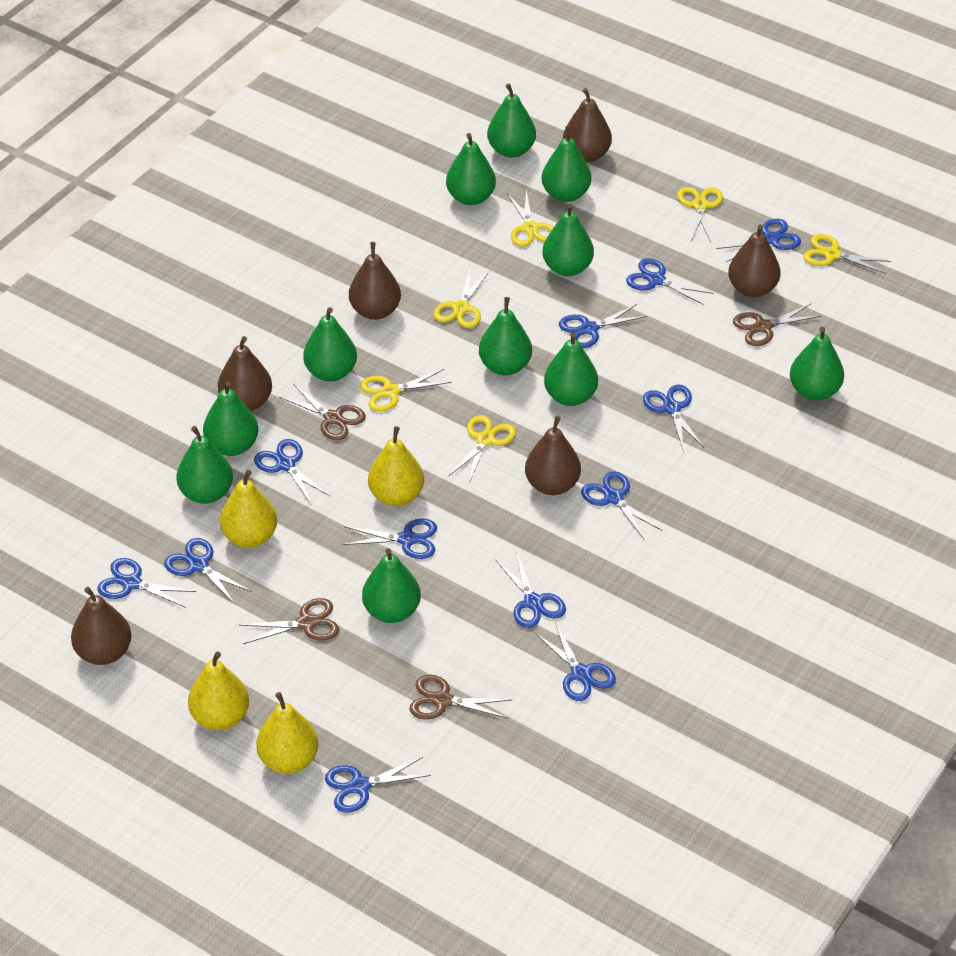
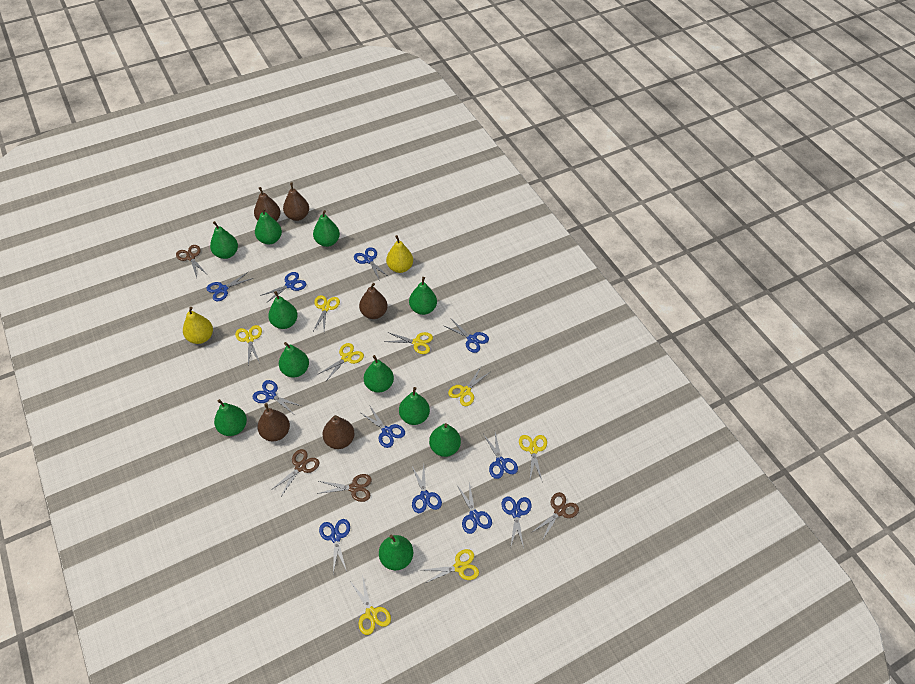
blue scissors: [97,558,196,608] [164,538,252,604] [254,439,331,506] [325,757,431,813] [342,519,437,559] [495,552,566,628] [535,623,616,701] [559,304,647,348] [581,471,663,540] [626,258,713,305] [643,385,704,452] [716,219,801,262] = 12 -> [206,272,253,301] [253,380,301,413] [260,272,306,303] [319,519,350,574] [354,247,389,281] [361,405,405,448] [412,464,442,513] [445,319,489,353] [457,482,492,534] [484,432,518,479] [502,497,532,549] = 11
brown pear: [71,587,131,665] [218,336,272,411] [349,242,401,320] [525,416,581,495] [563,88,612,162] [728,225,781,297] = 6 -> [254,187,280,221] [257,403,290,442] [283,183,309,221] [322,415,355,449] [359,283,388,319] = 5
yellow pear: [188,651,249,730] [220,470,277,548] [256,692,318,774] [368,426,424,506] = 4 -> [183,307,213,344] [386,235,413,273] = 2
yellow scissors: [360,368,452,412] [433,269,490,328] [449,415,516,483] [507,189,554,247] [677,187,723,242] [803,234,891,274] = 6 -> [235,325,262,365] [313,295,340,331] [319,343,364,381] [349,575,391,635] [385,332,433,354] [423,549,479,583] [448,367,490,406] [519,435,547,480] = 8

